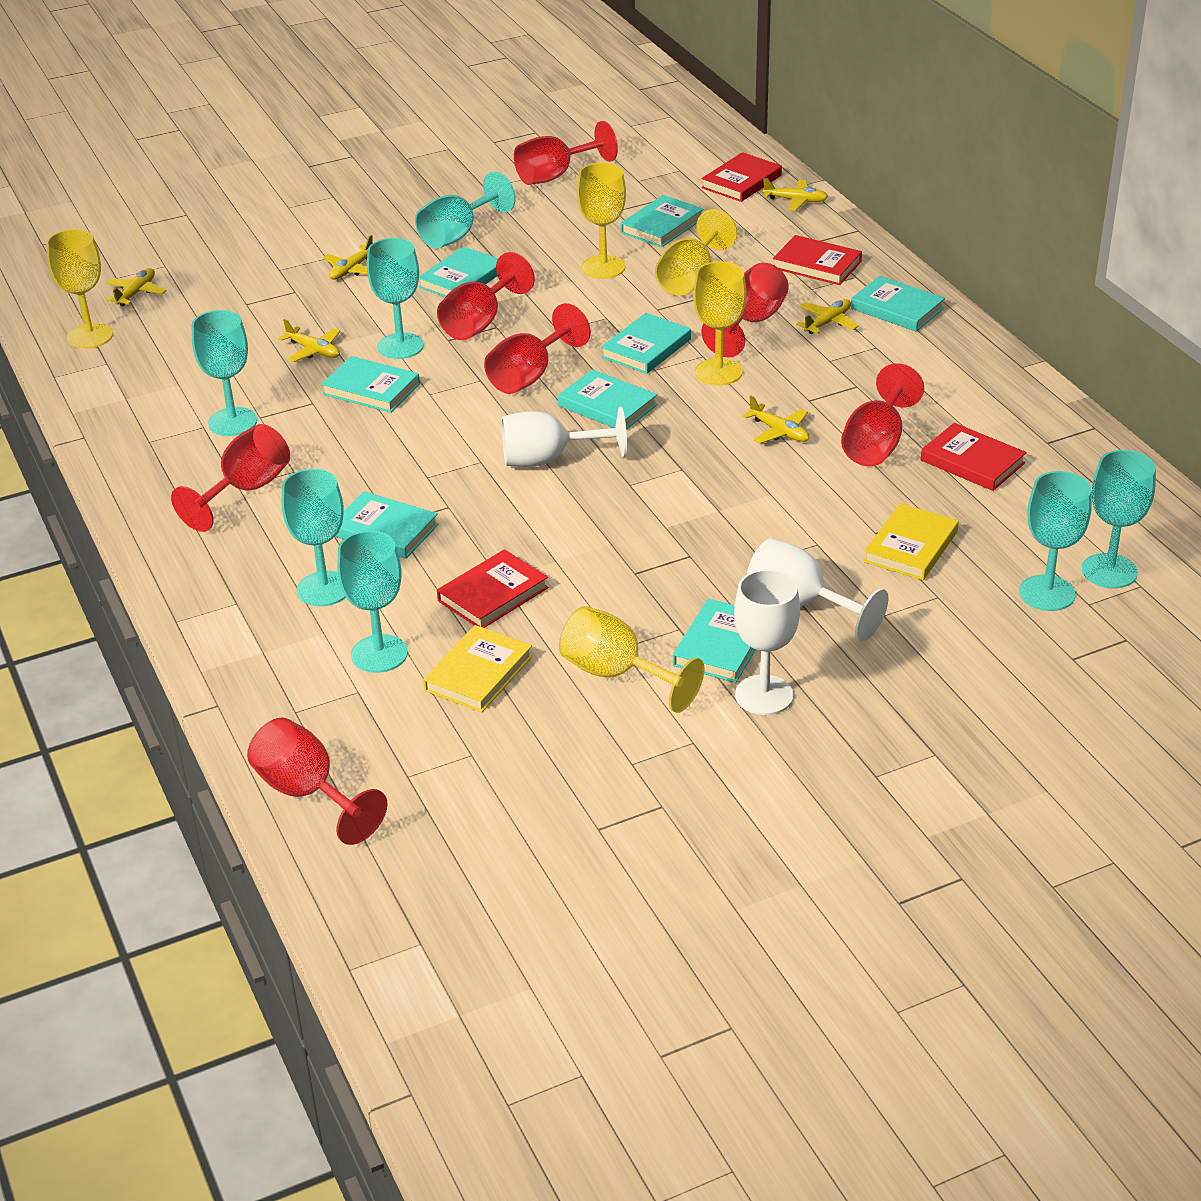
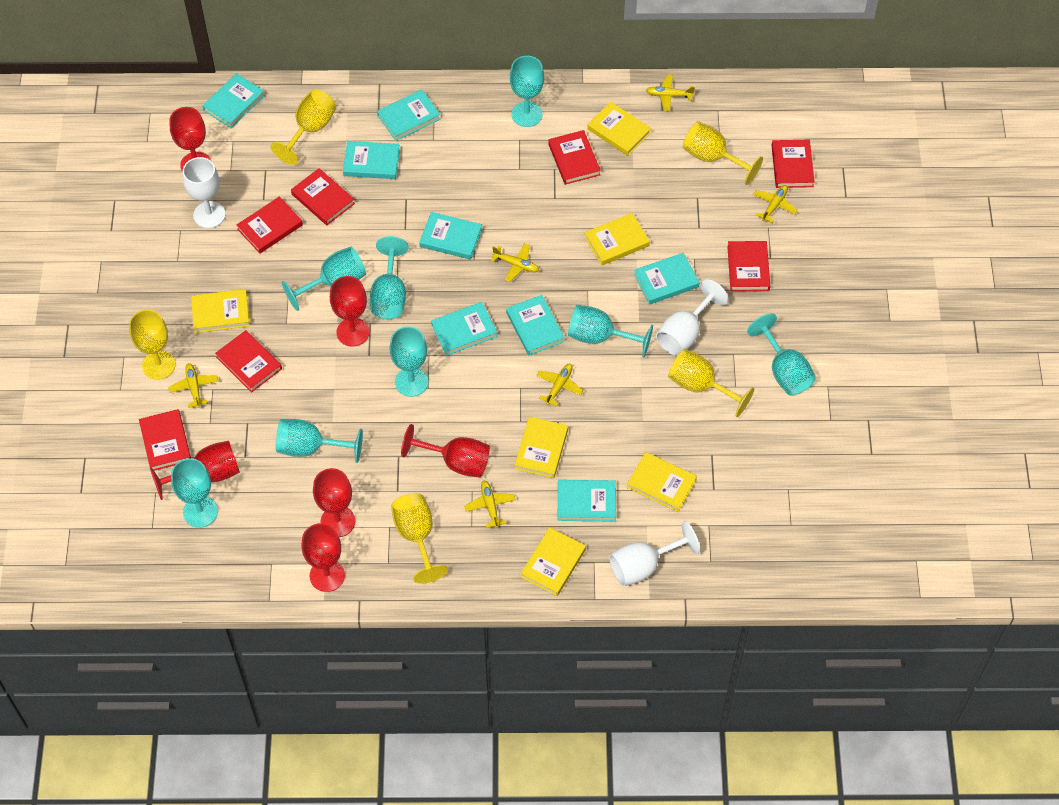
red book: [437,549,549,628] [702,152,782,202] [773,235,862,285] [921,423,1027,491] = 4 -> [139,409,191,471] [215,330,282,393] [237,197,303,253] [291,168,355,225] [548,130,601,185] [727,241,770,291] [771,140,815,188] = 7
red goblet: [171,424,290,532] [247,717,388,845] [437,252,535,340] [484,303,591,394] [514,121,618,185] [702,263,789,357] [841,363,924,466] = 7 -> [150,441,240,500] [169,107,211,172] [301,523,345,592] [313,468,355,537] [330,276,370,347] [401,424,490,478] = 6
turquoise goblet: [192,310,257,436] [281,469,346,606] [337,531,408,673] [367,238,424,359] [415,172,516,249] [1019,471,1092,611] [1082,450,1156,588] = 7 -> [171,458,218,528] [276,419,363,463] [282,247,366,311] [370,236,409,319] [390,327,428,397] [510,56,544,127] [568,305,653,357] [747,313,816,395] = 8
yellow book: [423,625,533,712] [864,503,959,580] = 2 -> [191,289,250,333] [515,417,568,478] [521,527,586,596] [584,213,650,266] [587,102,651,156] [627,452,697,512] = 6

